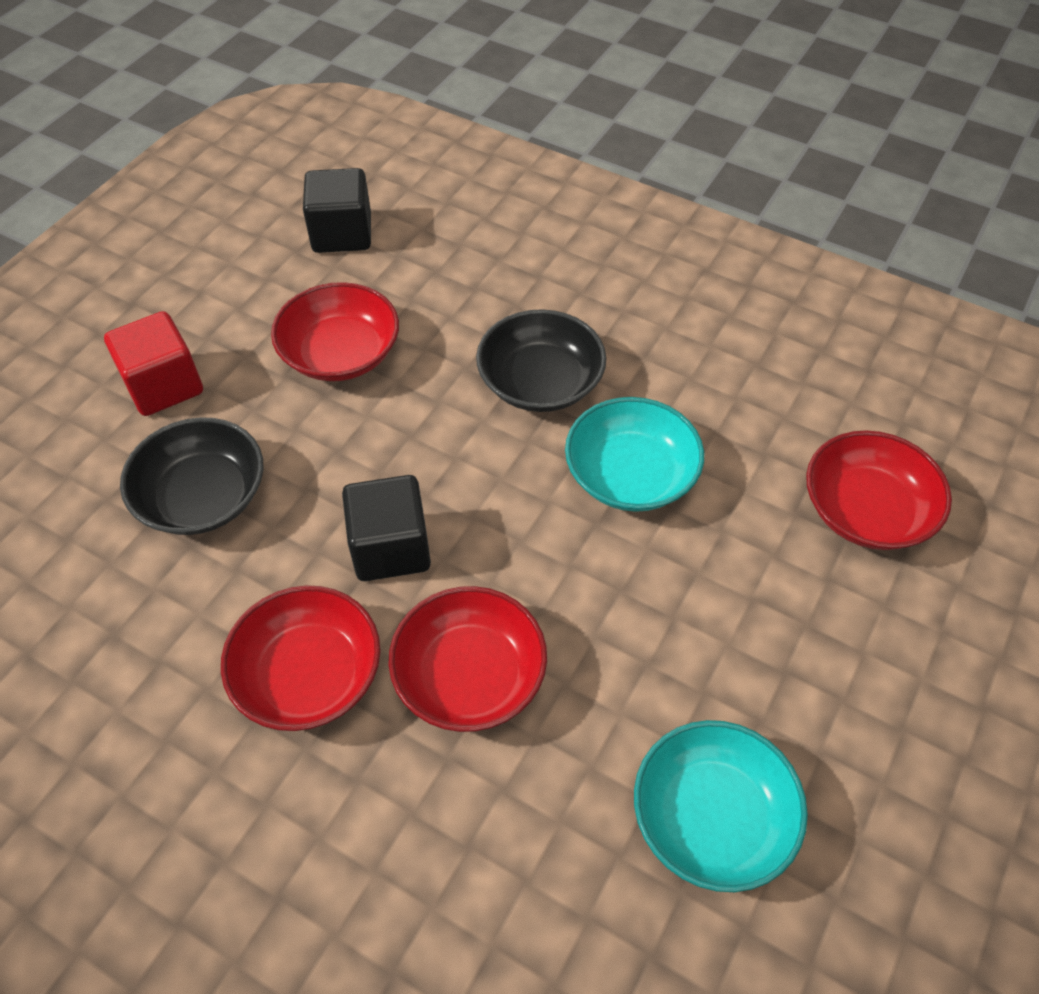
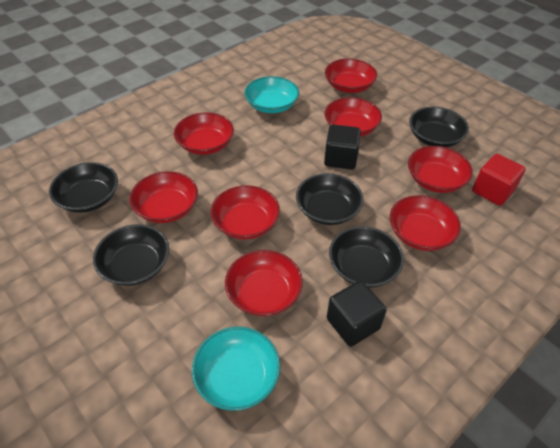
black bowl: [120,417,263,535] [476,309,607,412] = 2 -> [49,162,118,213] [93,224,169,286] [296,173,363,225] [329,226,404,288] [409,107,469,147] = 5
red bowl: [221,585,380,731] [271,282,399,381] [388,586,547,732] [806,430,952,550] = 4 -> [129,171,198,223] [174,112,234,155] [211,185,280,240] [225,250,303,316] [324,97,382,137] [325,59,377,93] [390,195,461,251] [408,146,473,193] = 8

